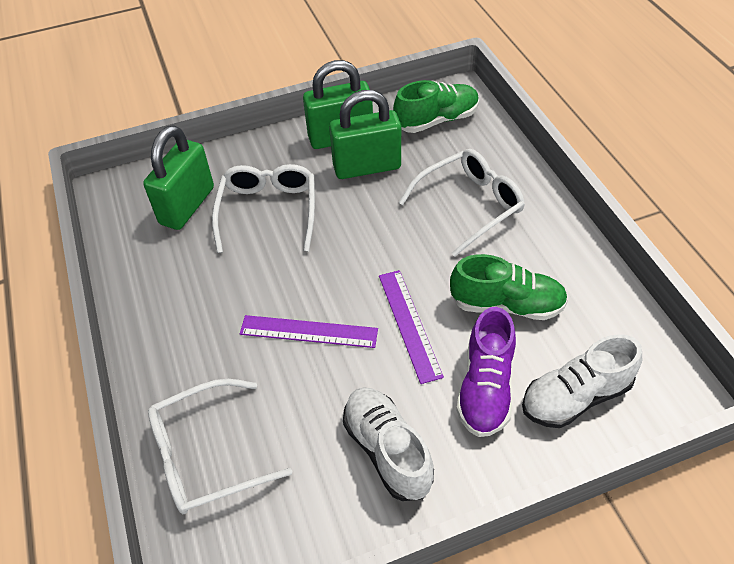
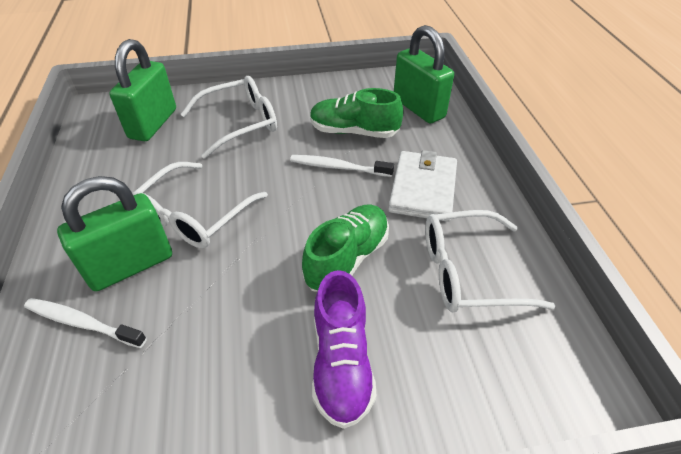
purple ruler: [240,315,378,348] [379,270,444,384] = 2 -> none = 0
white shoe: [343,387,434,501] [522,334,642,428] = 2 -> none = 0
white toothbrush: none = 0 -> [24,298,147,348] [290,155,394,177] = 2
white wallet: none = 0 -> [388,150,457,222] = 1

